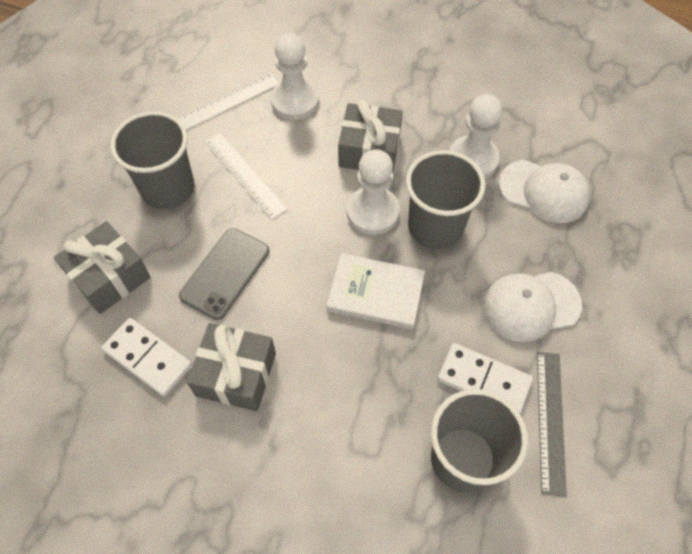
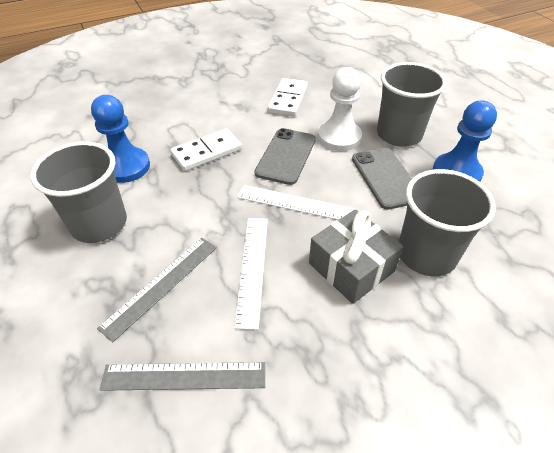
blue pawn: none = 0 -> [91,95,150,183] [433,101,497,182] = 2
grey gift: [54,221,150,314] [187,323,276,411] [338,99,402,173] = 3 -> [309,209,403,304] = 1
grey phone: [179,228,269,320] = 1 -> [255,128,316,185] [352,148,412,210] = 2
grey ruler: [537,352,567,497] = 1 -> [97,238,217,342] [100,362,265,391] = 2
white book: [326,253,425,329] = 1 -> none = 0
white cap: [483,272,582,342] [499,160,590,223] = 2 -> none = 0
white pawn: [271,33,319,120] [347,149,400,235] [449,94,503,178] = 3 -> [318,67,362,151] = 1

